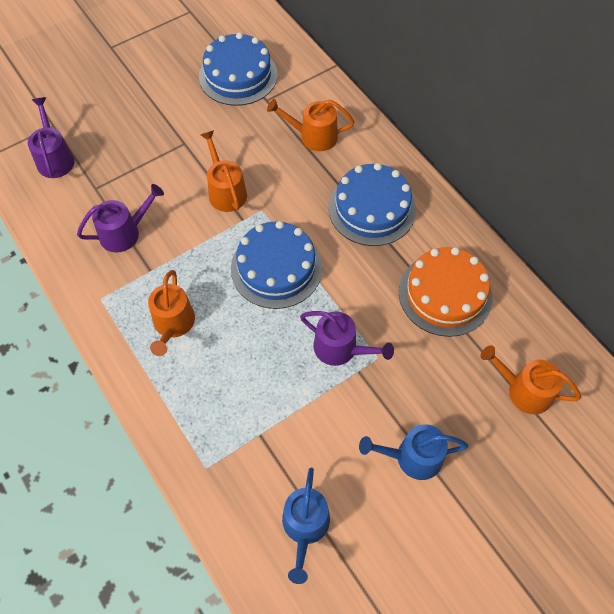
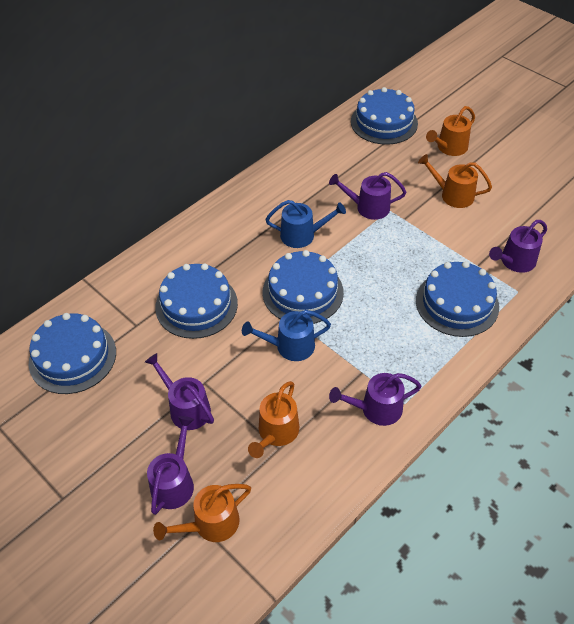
blue cake: [199,32,278,106] [231,221,322,309] [328,163,416,246] = 3 -> [29,313,116,394] [155,263,238,339] [262,250,344,324] [351,87,418,145] [416,261,499,337] = 5
orange cake: [399,247,492,337] = 1 -> none = 0
purple watering can: [28,97,75,178] [77,184,164,253] [300,311,394,366] = 3 -> [145,353,214,430] [147,416,194,515] [329,172,406,220] [329,373,421,426] [489,220,547,273] = 5

